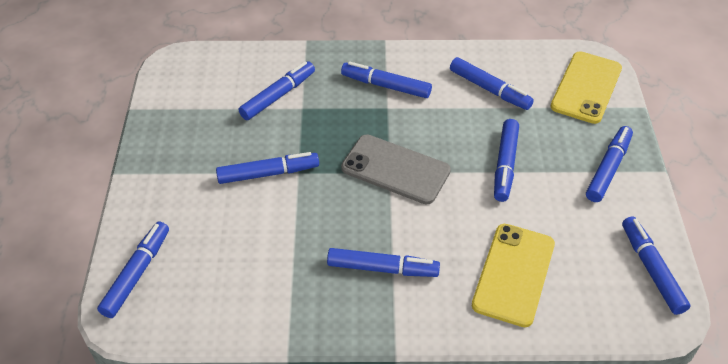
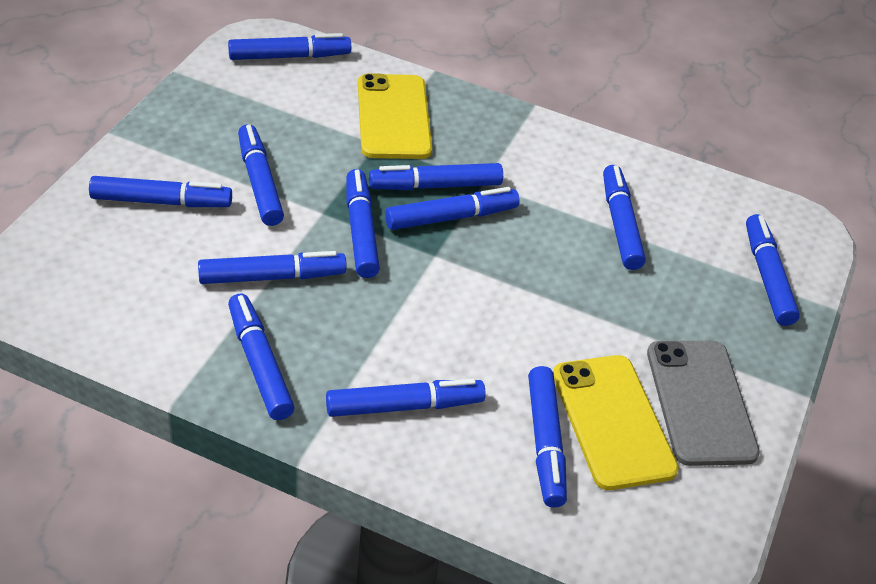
blue marker: [97,221,169,318] [216,152,319,184] [239,61,315,120] [327,248,440,277] [341,61,432,98] [450,57,534,110] [494,119,519,202] [586,126,633,202] [622,216,690,315] = 9 -> [89,176,232,207] [198,251,347,284] [228,33,351,60] [228,293,294,420] [238,124,284,226] [326,379,486,417] [346,169,380,278] [369,163,503,190] [385,187,520,230] [528,366,567,508] [603,165,646,270] [746,214,800,326] = 12

